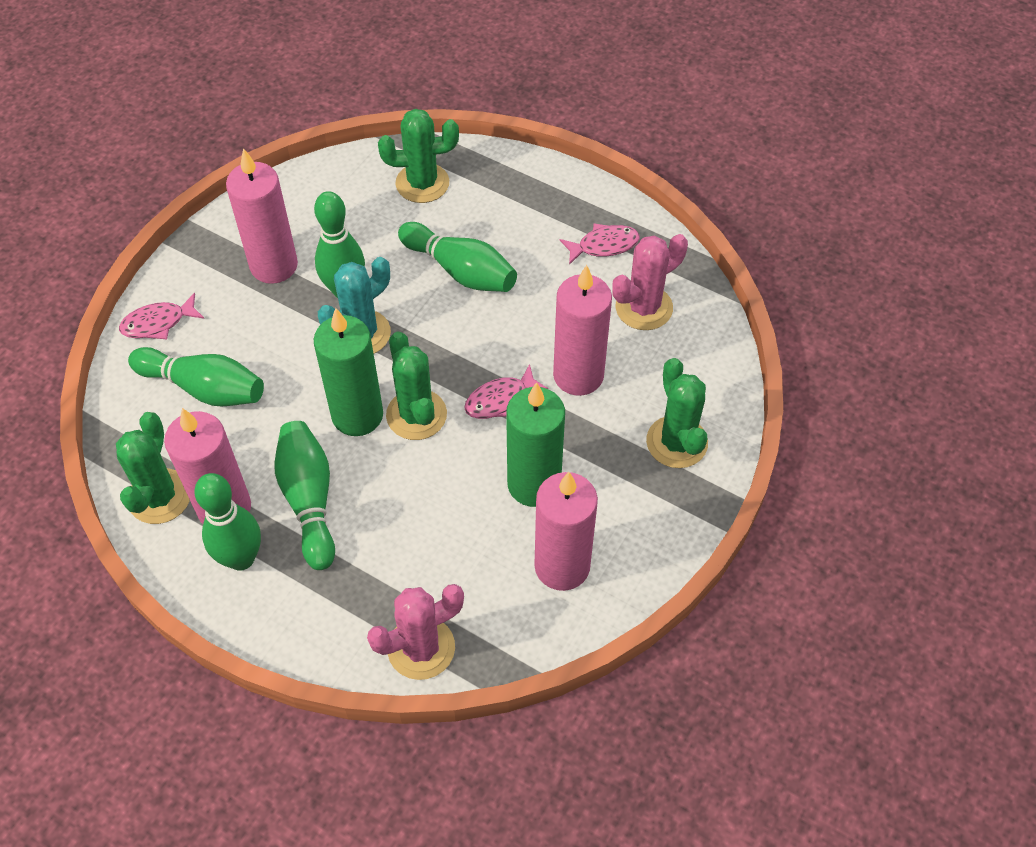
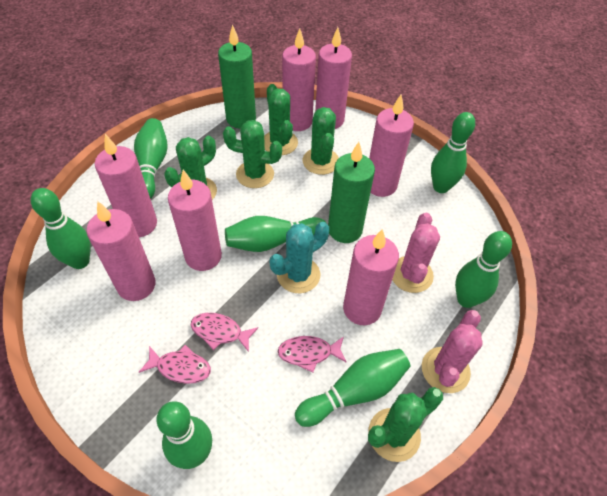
green bowling pin: [128,347,264,406] [194,473,261,571] [274,421,335,570] [314,191,365,298] [398,222,517,292] = 5 -> [31,188,91,269] [134,118,168,199] [156,401,212,469] [225,216,327,252] [295,349,410,427] [431,112,475,193] [455,231,512,308] = 7
green cactus: [116,412,190,524] [378,109,459,203] [386,331,447,440] [646,358,708,468] = 4 -> [164,136,217,200] [223,120,282,188] [264,84,298,155] [303,107,339,175] [368,387,443,462] = 5
pink candle: [164,408,251,524] [226,148,298,284] [534,472,598,591] [553,265,612,396] = 4 -> [86,201,156,301] [95,134,157,237] [168,170,222,271] [282,28,316,131] [315,27,352,129] [343,229,399,326] [369,95,414,197] = 7

